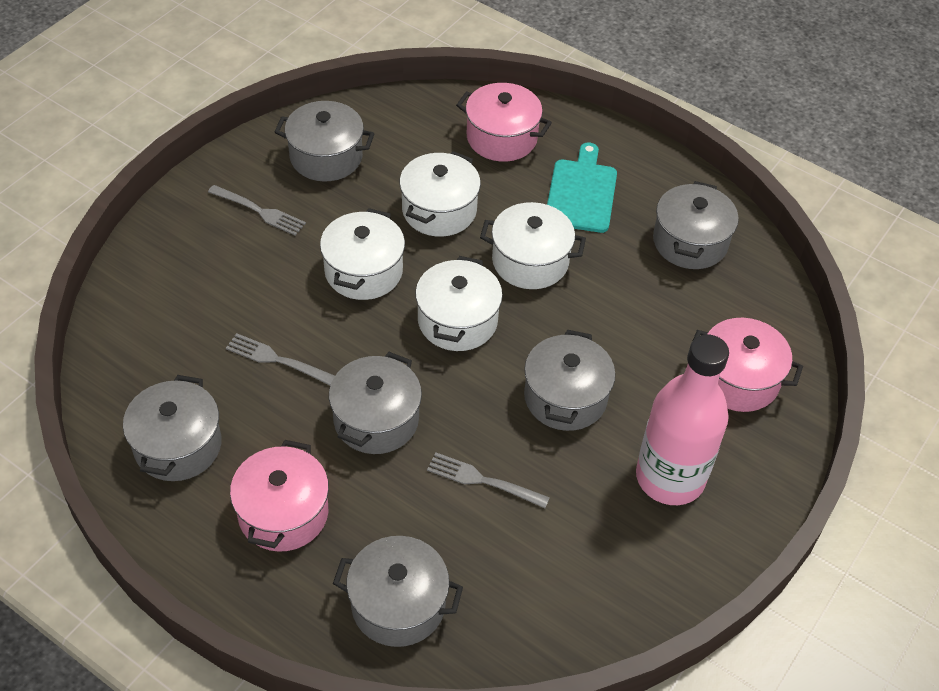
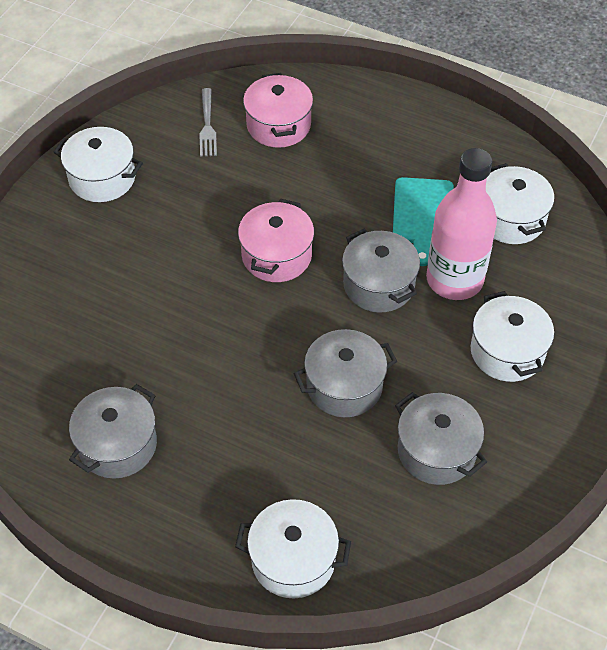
grey fork: [208,185,306,236] [226,333,335,385] [427,452,550,508] = 3 -> [199,88,217,157] = 1
grey pot: [123,375,221,481] [275,101,375,182] [329,352,422,454] [333,536,463,647] [524,329,615,431] [653,181,739,269] = 6 -> [69,384,157,479] [294,329,397,417] [342,229,420,312] [395,392,487,485] = 4
pink pot: [230,440,329,552] [456,83,552,162] [693,318,803,412] = 3 -> [238,199,314,282] [243,73,313,148] = 2

